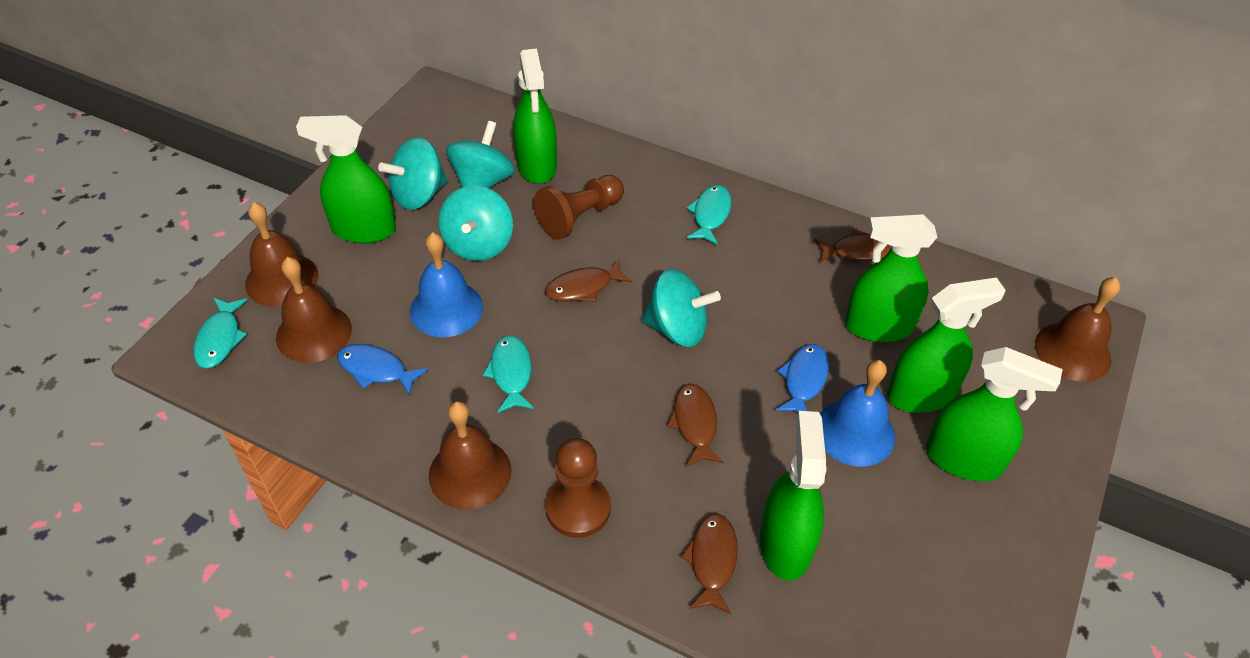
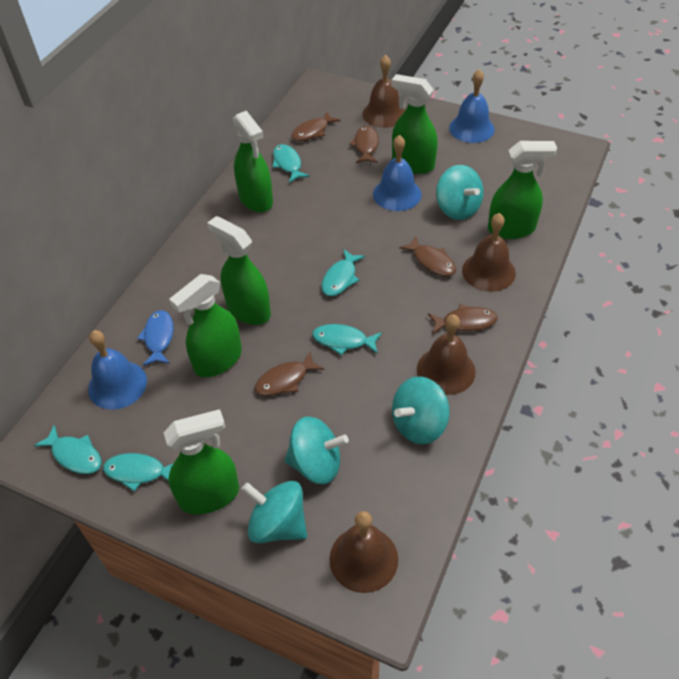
blue bell: [410,232,483,337] [820,360,895,467] = 2 -> [88,330,147,410] [373,135,421,211] [449,69,495,143] = 3
blue fish: [337,344,428,396] [776,344,829,413] = 2 -> [137,310,174,366] = 1
brown fish: [545,259,632,302] [667,384,724,467] [681,513,738,614] [814,229,891,263] = 4 -> [255,352,324,396] [291,111,341,141] [349,126,379,163] [399,236,456,276] [428,304,498,334] = 5
brown pawn: [534,175,624,240] [545,438,611,538] = 2 -> none = 0
turquoise fish: [194,298,248,368] [483,335,534,413] [687,185,732,245] = 3 -> [34,425,101,474] [103,453,174,491] [272,144,310,183] [312,324,382,356] [322,249,365,296] = 5

